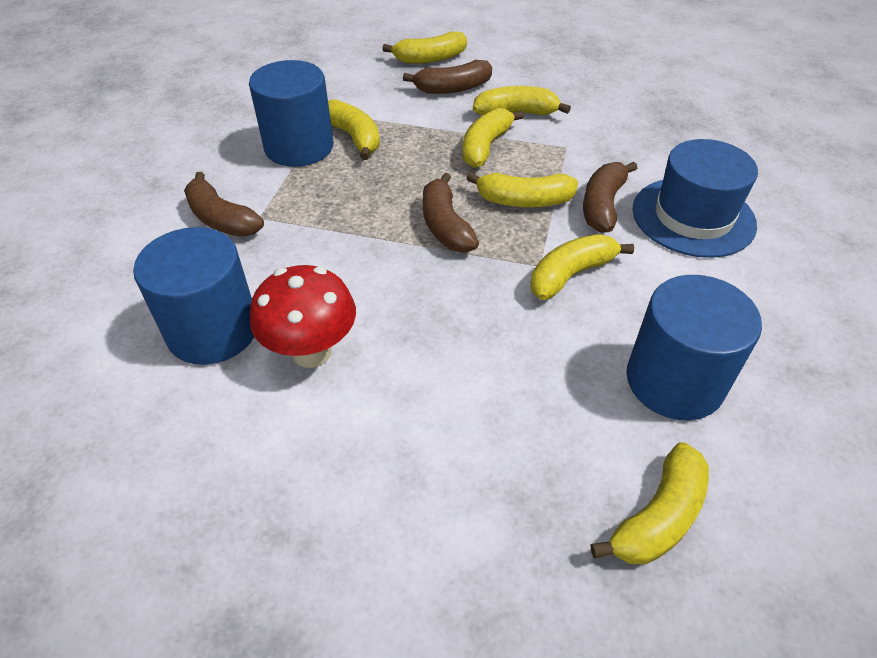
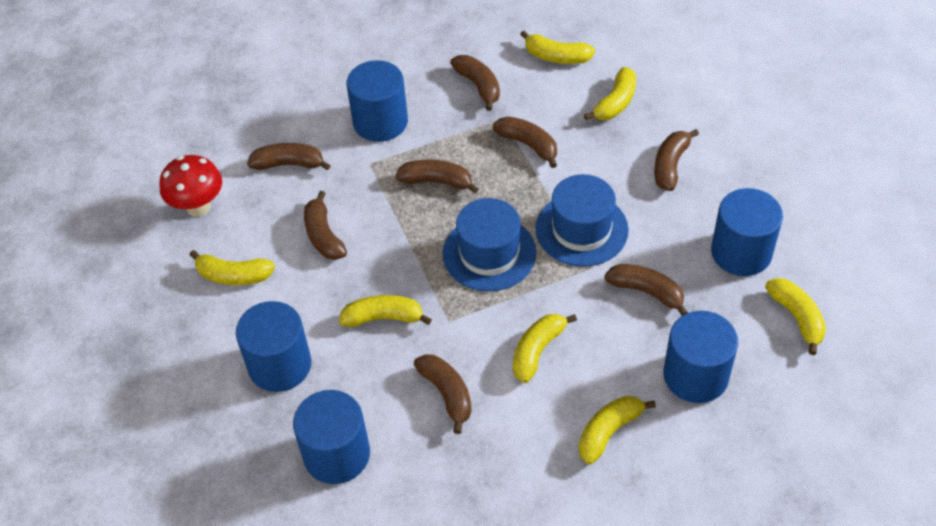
blue cylinder: [133,227,254,365] [249,60,333,167] [626,275,762,421] = 3 -> [236,301,311,392] [293,390,370,484] [347,60,408,142] [663,311,738,403] [711,188,783,276] = 5
blue hat: [633,139,758,258] = 1 -> [443,198,536,292] [535,174,629,267] = 2
brown banana: [184,172,264,237] [403,60,492,94] [423,173,479,252] [583,162,637,233] = 4 -> [247,143,331,170] [304,191,347,260] [395,159,478,194] [414,354,472,434] [450,55,500,111] [493,116,557,168] [605,264,688,316] [654,129,699,191] = 8

